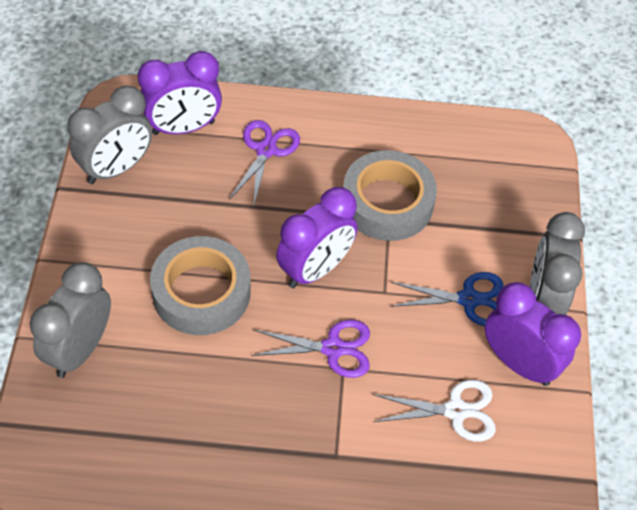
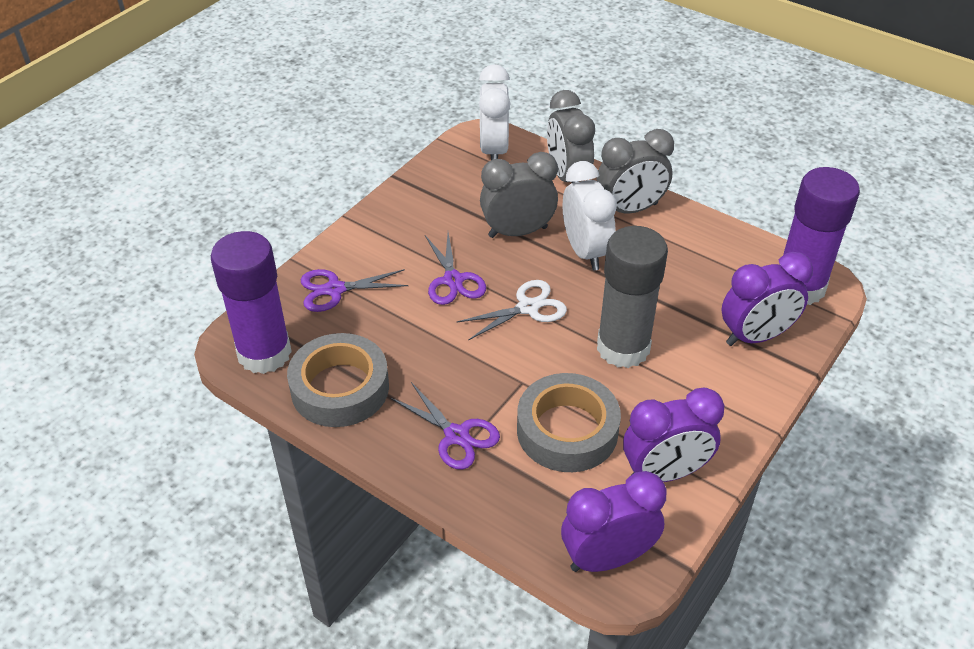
blue scissors: [391,272,503,326] = 1 -> none = 0
grey glue stick: none = 0 -> [597,226,668,368] = 1
purple glue stick: none = 0 -> [211,231,292,374] [783,167,860,305] = 2
purple scissors: [229,120,300,205] [251,320,370,378] = 2 -> [301,269,408,312] [391,382,500,470] [425,232,486,305] = 3
white clock: none = 0 -> [479,64,510,160] [563,161,617,270] = 2

